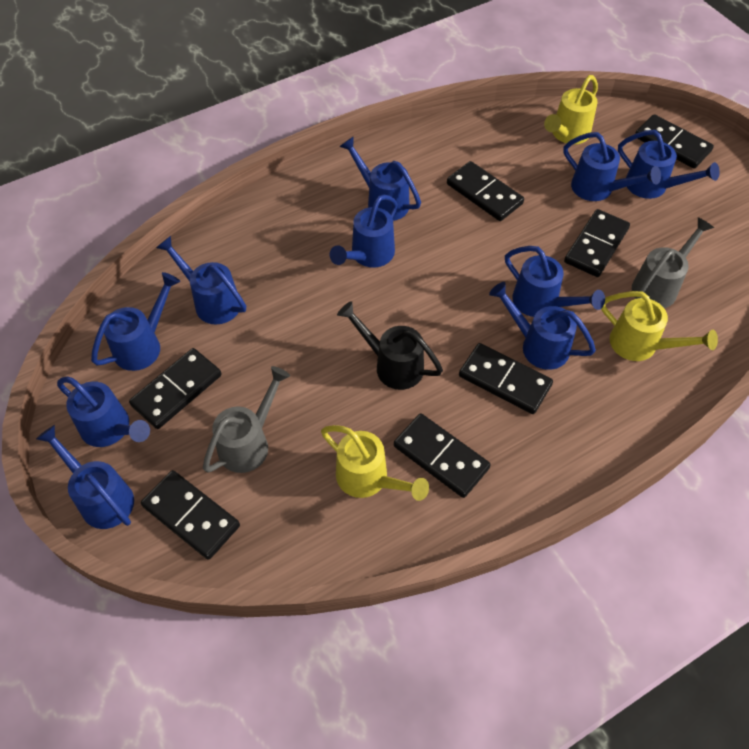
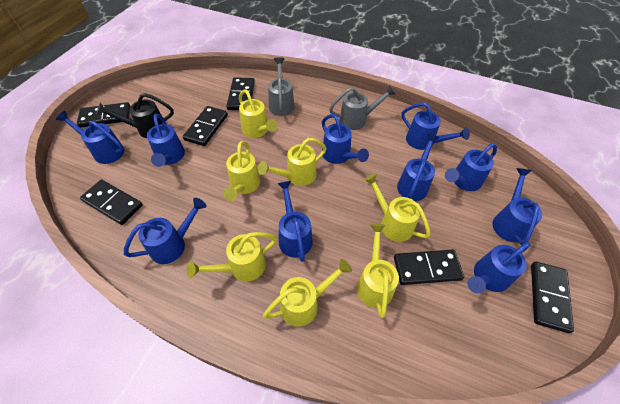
black domino: [129,348,222,429] [141,470,240,560] [394,413,491,498] [447,161,524,221] [459,343,553,414] [564,209,630,277] [635,114,714,169] = 7 -> [77,102,130,128] [80,180,143,225] [183,106,228,146] [227,77,255,110] [394,249,464,285] [531,262,574,333] = 6
yellow watering can: [321,425,429,501] [544,75,598,144] [601,291,718,361] = 3 -> [186,232,277,281] [223,141,260,201] [239,89,278,138] [258,138,327,186] [263,259,352,327] [356,224,399,318] [364,173,431,242] = 7

